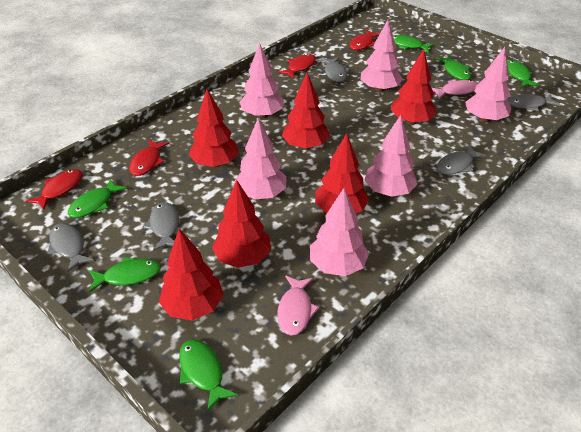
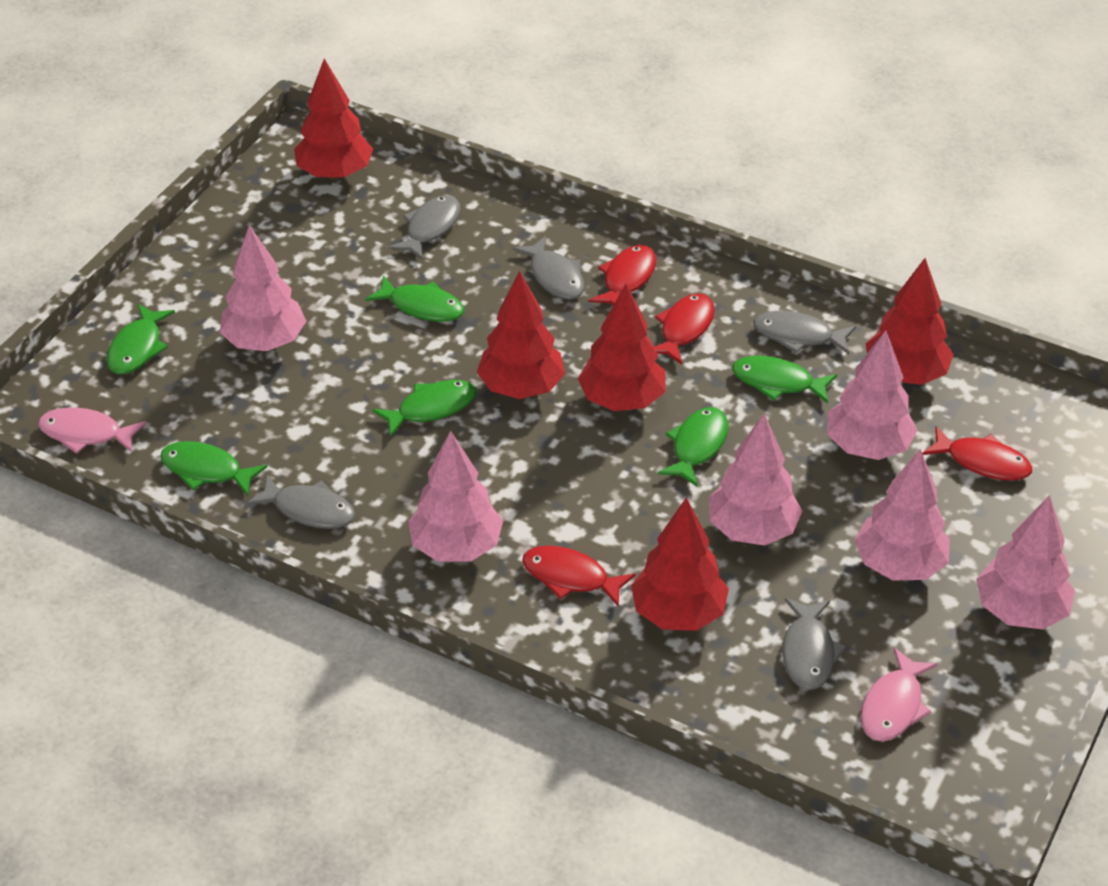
red tree: [159,229,224,320] [189,89,239,167] [212,180,271,268] [282,72,330,150] [315,133,369,213] [391,49,437,125] = 6 -> [294,59,373,180] [477,271,565,399] [578,284,665,411] [631,498,729,631] [866,258,954,385] = 5

